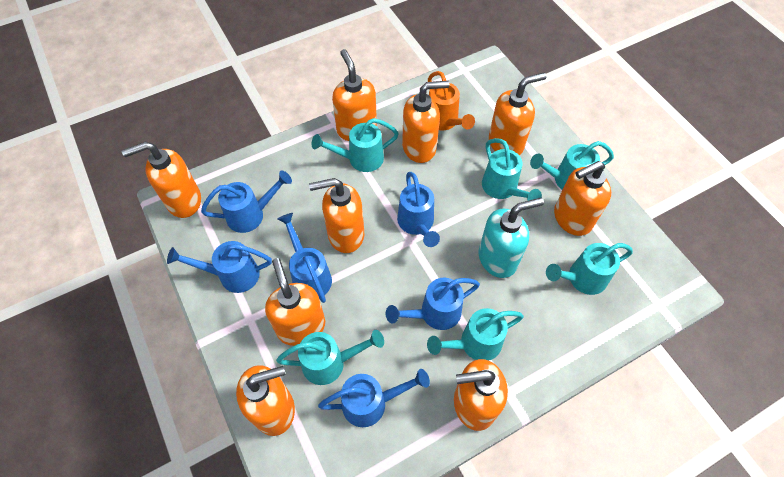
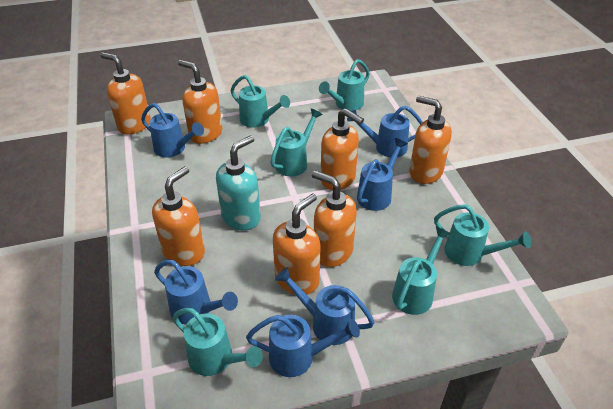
orange soap dispenser: [122,142,201,218] [236,365,295,436] [265,258,325,346] [309,178,364,253] [332,49,377,141] [402,81,449,163] [454,359,508,431] [489,73,547,155] [554,161,611,236] = 9 -> [100,52,151,135] [152,166,205,266] [178,60,222,144] [273,193,320,295] [312,171,357,267] [321,108,364,190] [409,96,452,184] = 7
orange watering can: [428,71,475,131] = 1 -> none = 0

